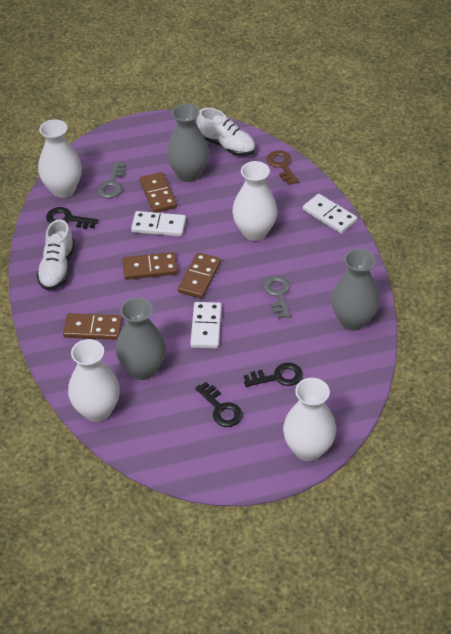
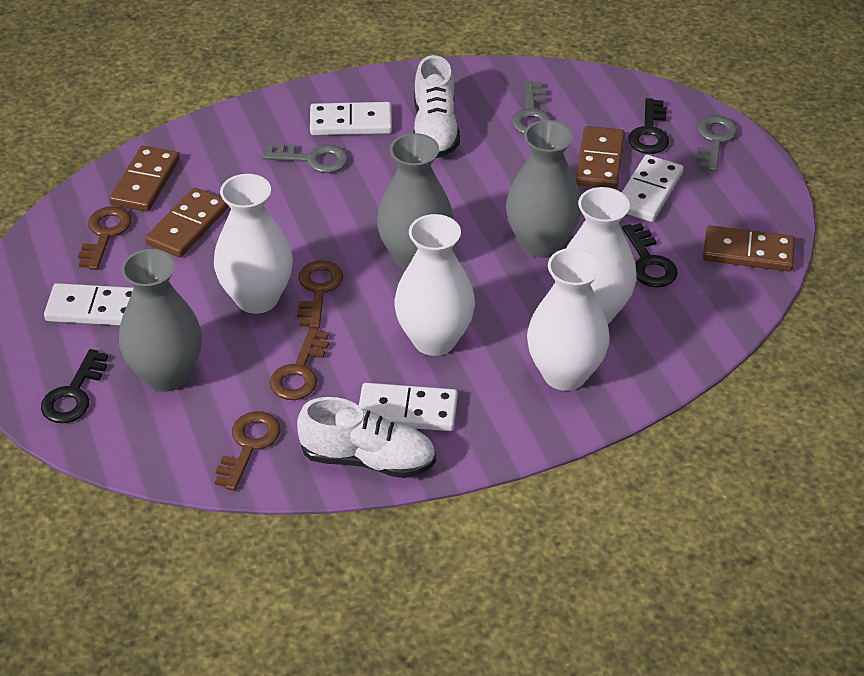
brown key: [267,150,299,185] = 1 -> [78,206,132,270] [215,411,281,491] [270,328,329,400] [297,260,343,328] = 4
grey key: [97,162,125,198] [263,275,290,318] = 2 -> [262,144,348,173] [512,81,552,134] [696,115,738,172] = 3
white domino: [131,211,186,236] [190,302,222,348] [303,194,357,234] = 3 -> [44,283,133,326] [310,102,392,135] [359,383,458,431] [622,155,684,222] = 4

